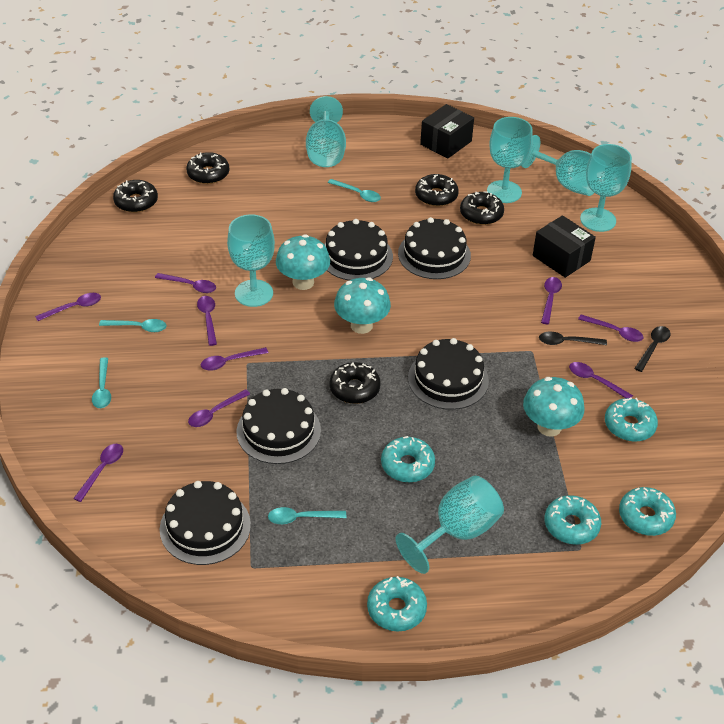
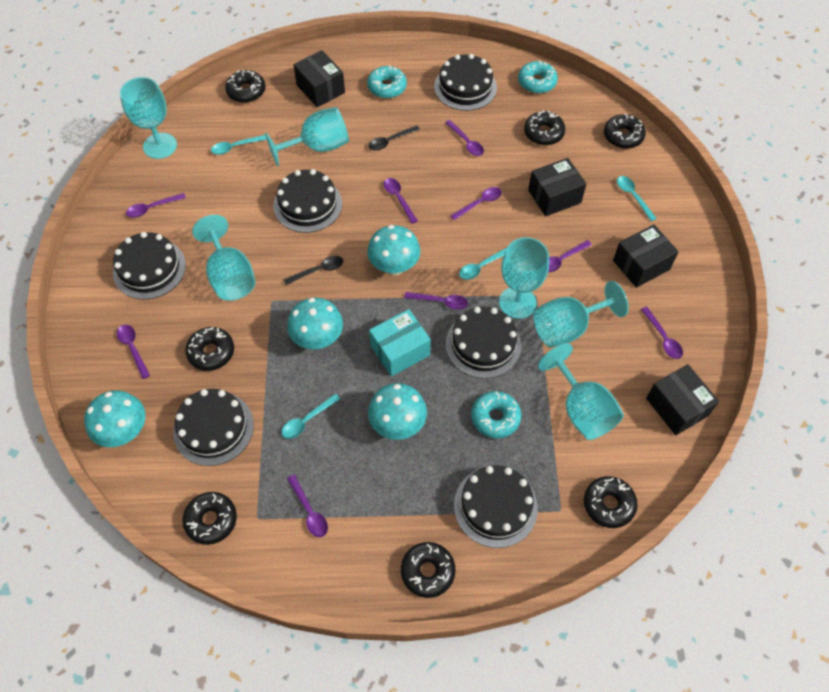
black box: [420,104,474,159] [533,215,596,278] = 2 -> [293,50,345,107] [528,158,586,216] [613,225,679,288] [646,364,719,435] = 4
black cake: [160,481,251,565] [236,388,321,464] [324,219,393,280] [398,217,471,279] [408,338,489,410] = 5 -> [113,232,186,300] [173,389,254,466] [273,169,342,233] [434,54,497,111] [446,307,521,379] [454,465,538,548] = 6
black donut: [113,180,158,213] [186,152,230,184] [329,362,381,404] [415,174,459,206] [460,191,504,225] = 5 -> [183,492,237,545] [185,327,234,371] [225,70,265,103] [401,542,456,598] [524,110,565,145] [584,476,638,528] [604,113,646,149] = 7
turquoise box: none = 0 -> [369,309,431,376] = 1
turquoise donut: [367,576,427,632] [381,436,435,482] [545,495,601,545] [605,397,658,442] [619,487,676,536] = 5 -> [367,65,407,98] [471,391,521,438] [518,60,558,93] = 3
turquoise mushroom: [276,234,330,290] [334,277,391,334] [523,377,585,437] = 3 -> [84,390,145,447] [287,298,343,349] [367,225,420,276] [368,383,427,440] = 4

